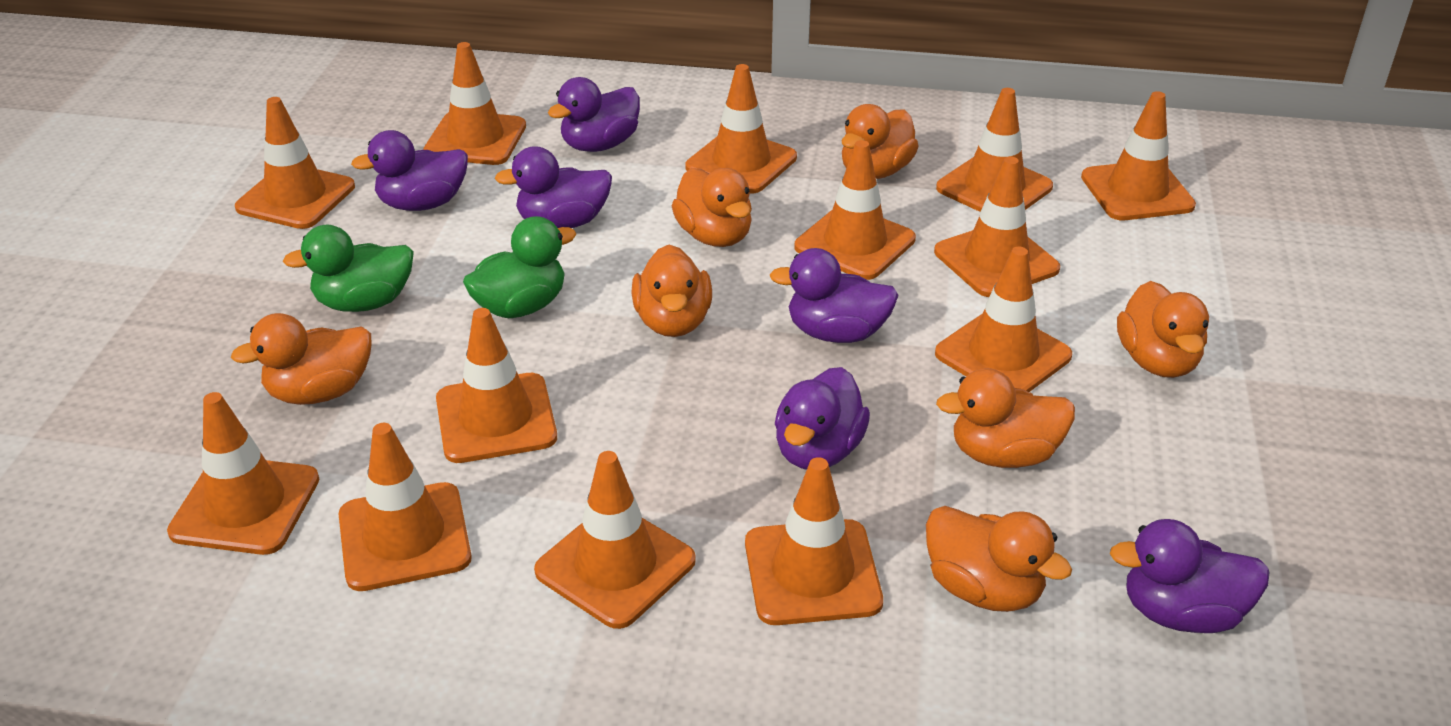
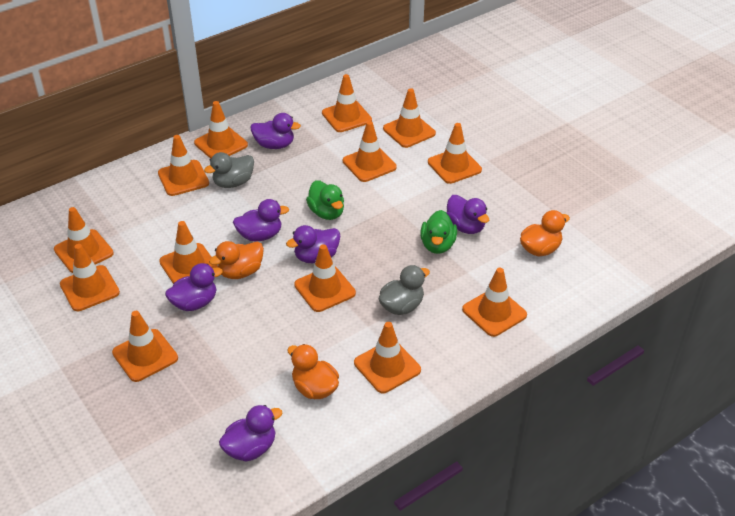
grey duck: none = 0 -> [204,152,254,188] [379,265,430,315] = 2
orange duck: [231,313,371,405] [631,245,712,337] [672,168,752,247] [842,104,919,179] [926,506,1072,612] [936,368,1075,468] [1117,281,1209,378] = 7 -> [209,241,264,279] [287,344,339,399] [520,210,570,256] = 3

